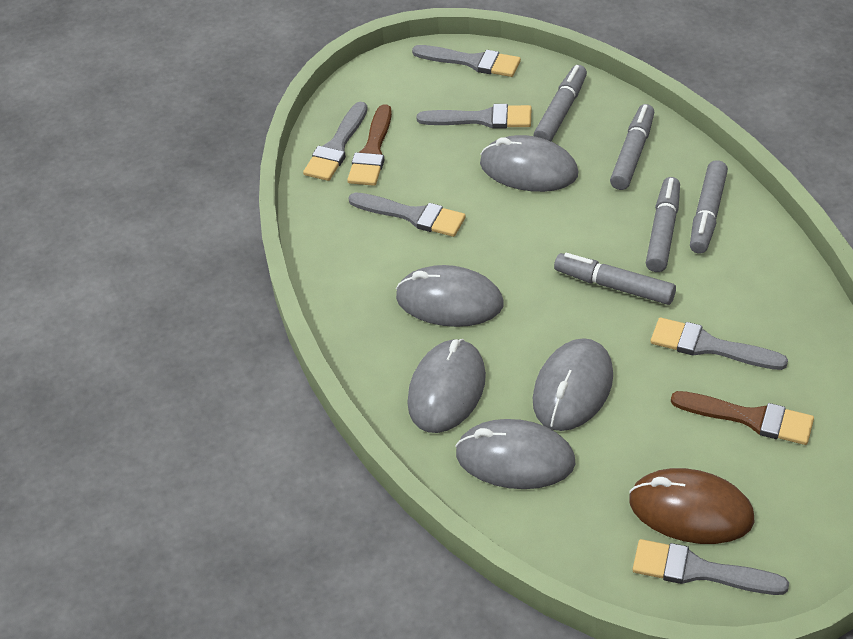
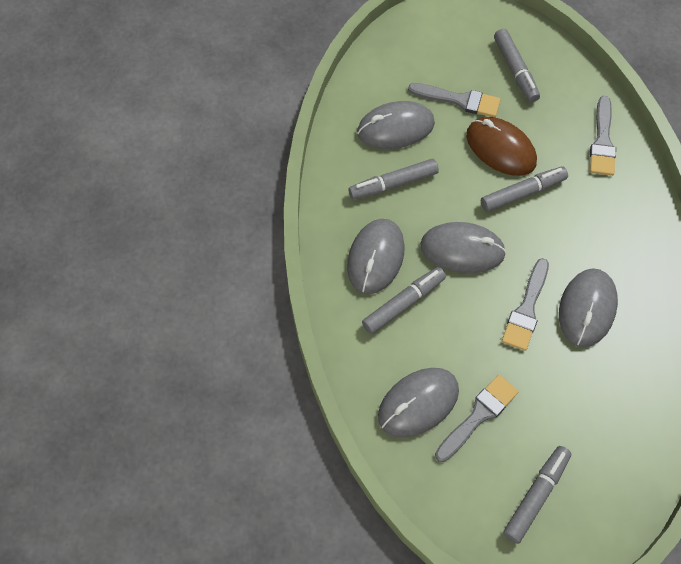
brown brush: [347,104,392,186] [671,391,814,445] = 2 -> none = 0
grey brush: [303,101,368,181] [348,193,466,237] [412,45,521,77] [417,104,531,129] [633,539,789,595] [651,318,788,370] = 6 -> [408,83,501,117] [435,375,519,462] [502,258,549,351] [590,96,616,176] = 4

